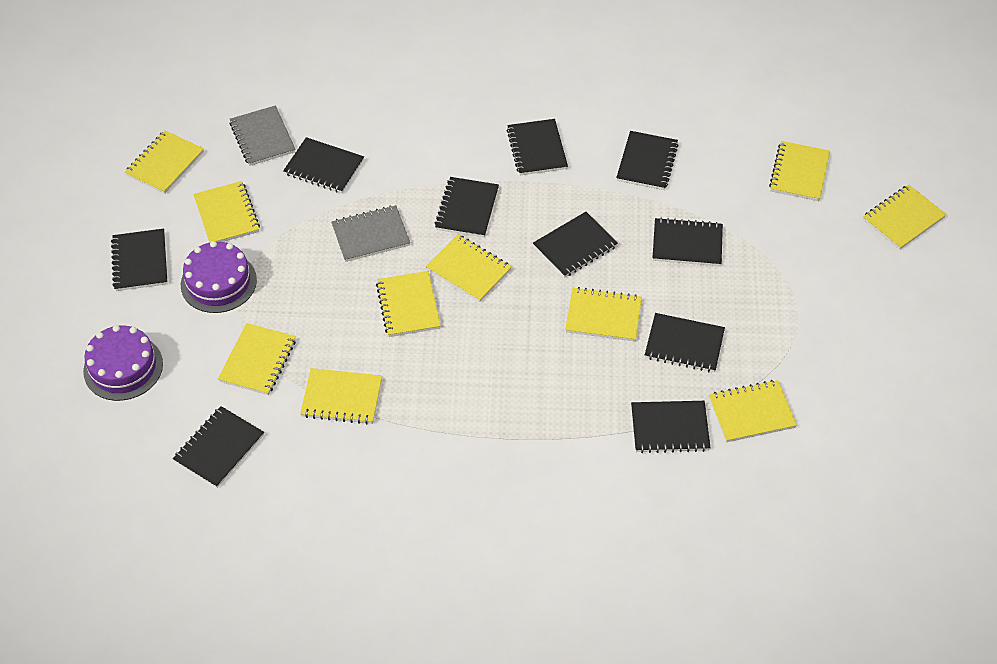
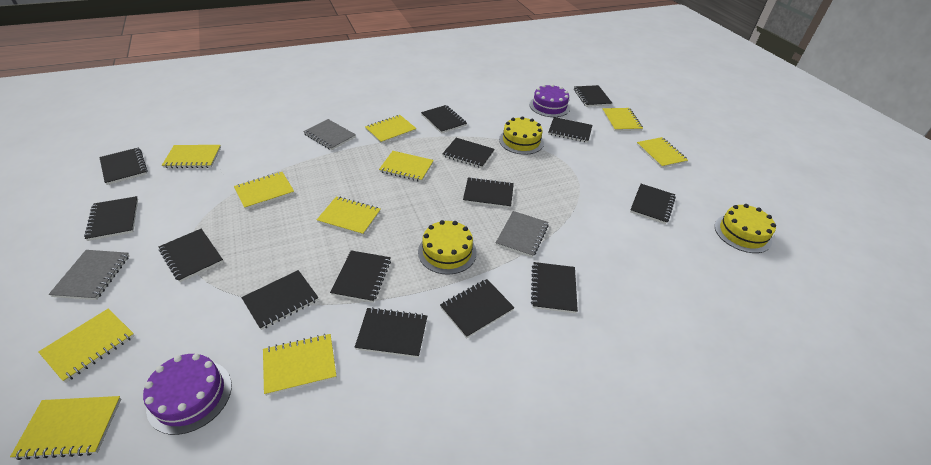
black notebook: [111,228,168,291] [173,406,264,488] [283,137,364,193] [435,177,499,238] [506,119,568,175] [533,212,618,278] [616,131,679,190] [631,401,711,453] [645,313,725,372] [653,217,723,266] = 10 -> [84,196,138,241] [99,147,148,185] [159,229,223,282] [241,270,319,330] [330,250,391,303] [355,307,427,358] [421,105,467,134] [440,279,515,338] [442,138,495,168] [463,177,514,208] [531,262,578,313] [548,117,592,143] [574,85,612,107] [630,184,676,224] = 14
grey notebook: [229,105,296,166] [331,205,410,262] = 2 -> [49,250,129,300] [303,119,356,150] [496,211,549,258] = 3
yellow cake: none = 0 -> [418,220,477,275] [499,116,544,155] [715,204,776,253] = 3

